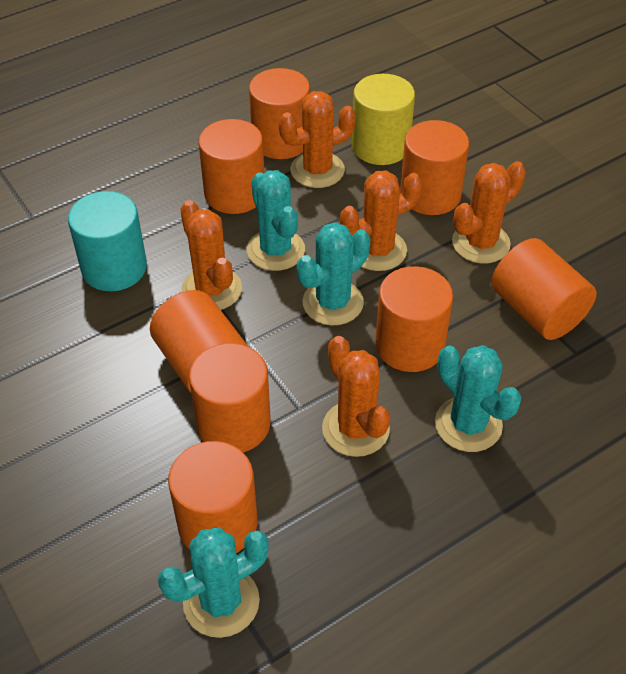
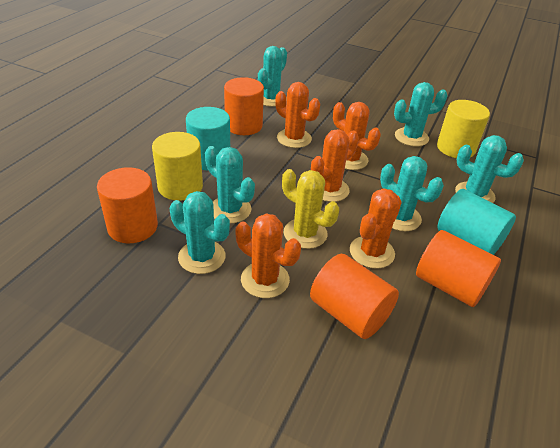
orange cylinder: [150,290,249,393] [168,441,257,553] [189,343,271,452] [198,119,264,214] [249,68,310,159] [375,266,453,372] [400,120,469,215] [491,238,597,340] = 8 -> [97,167,158,244] [224,77,264,135] [310,254,399,339] [416,230,501,307] = 4
turquoise cactus: [158,527,269,638] [247,170,305,271] [297,222,370,326] [435,345,521,452] = 4 -> [170,191,230,274] [205,146,255,223] [258,46,287,107] [380,156,444,231] [394,82,448,146] [455,135,524,203] = 6
turquoise cylinder: [68,191,147,291] = 1 -> [186,107,230,171] [437,189,516,255] = 2
yellow cactus: none = 0 -> [282,169,339,249] = 1
yellow cylinder: [352,74,415,165] = 1 -> [152,132,203,201] [437,100,490,158] = 2

